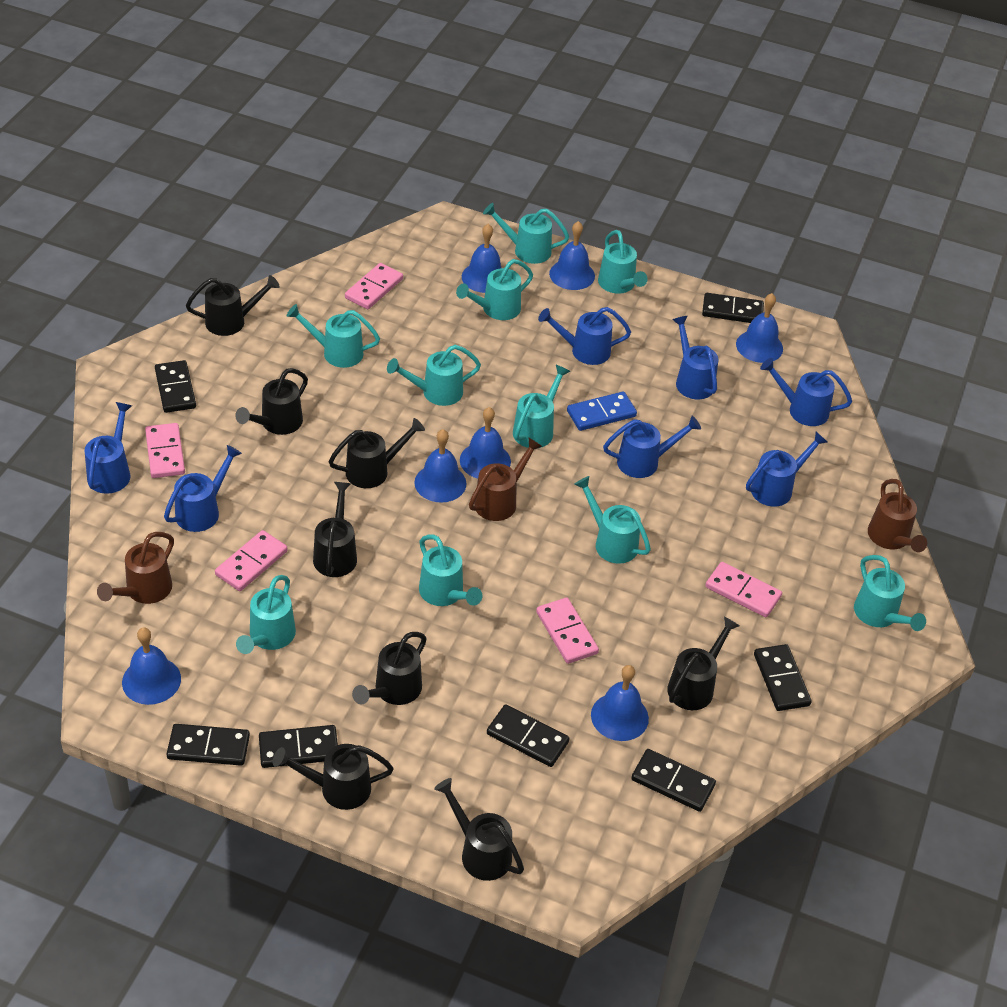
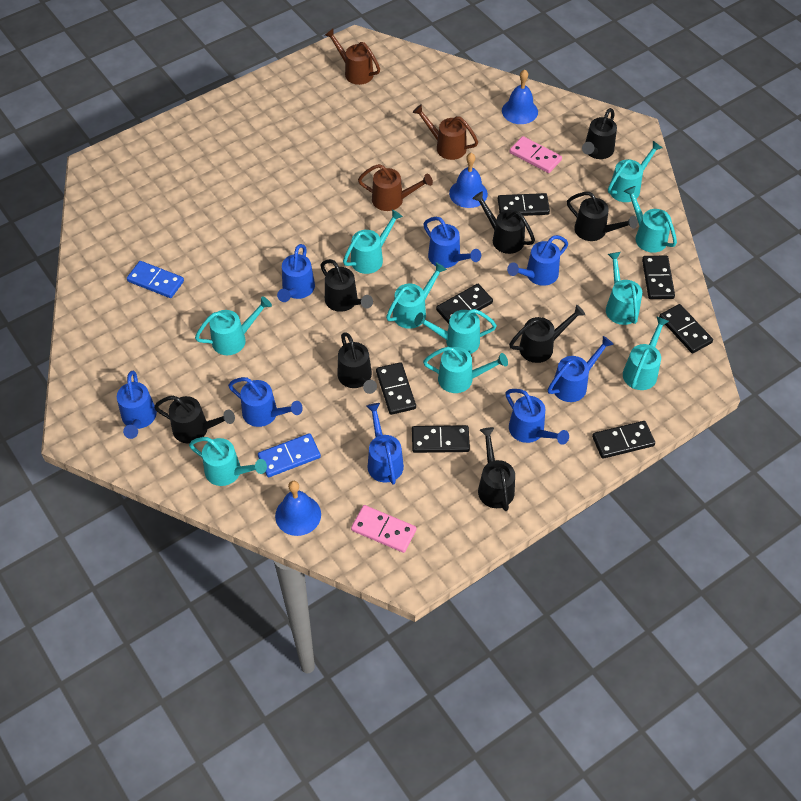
blue bell: [122,627,181,705] [415,429,466,503] [460,407,511,479] [462,224,501,293] [549,221,595,290] [591,665,649,741] [736,293,783,363] = 7 -> [275,481,321,536] [449,153,488,208] [502,69,538,124] = 3
blue domino: [567,391,637,431] = 1 -> [127,261,184,298] [258,433,321,477] = 2
blue watering can: [85,402,132,494] [164,445,242,532] [538,307,631,365] [603,416,701,478] [672,316,719,399] [746,432,827,507] [760,358,852,426] = 7 -> [117,371,157,439] [228,377,303,427] [277,244,315,302] [366,403,404,485] [423,217,481,268] [506,389,569,445] [507,235,568,286] [548,336,614,402] = 8
pink domino: [145,423,185,478] [215,530,287,591] [345,263,403,309] [536,597,599,664] [705,562,782,617] = 5 -> [351,505,416,553] [510,136,562,173] = 2

